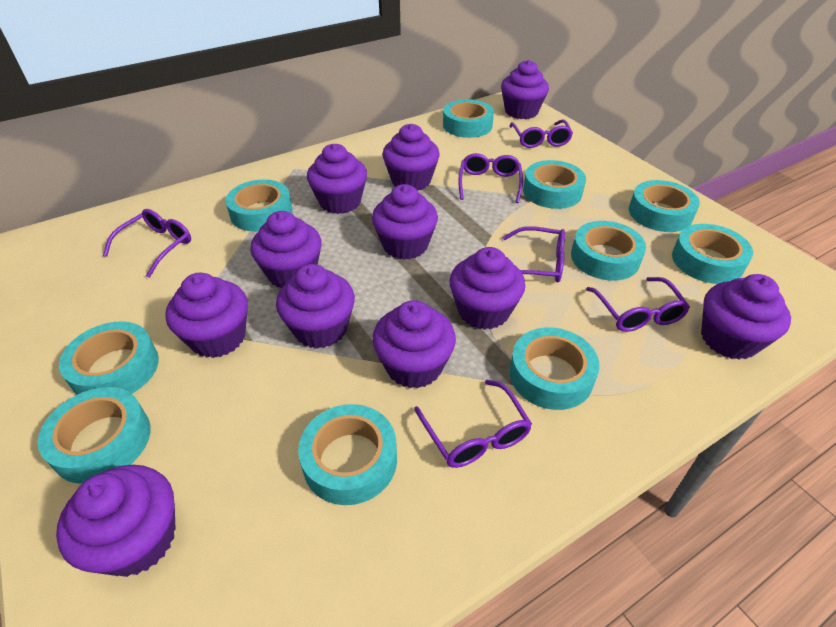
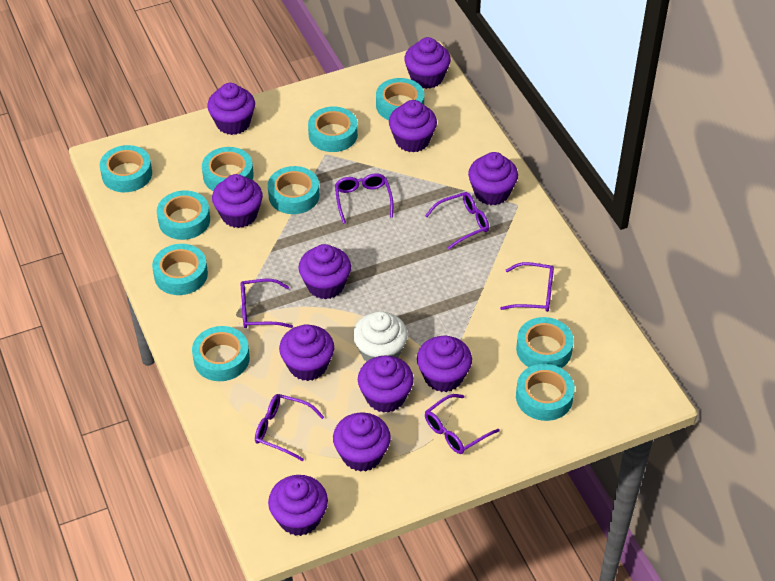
white cupcake: none = 0 -> [353,311,408,362] = 1

